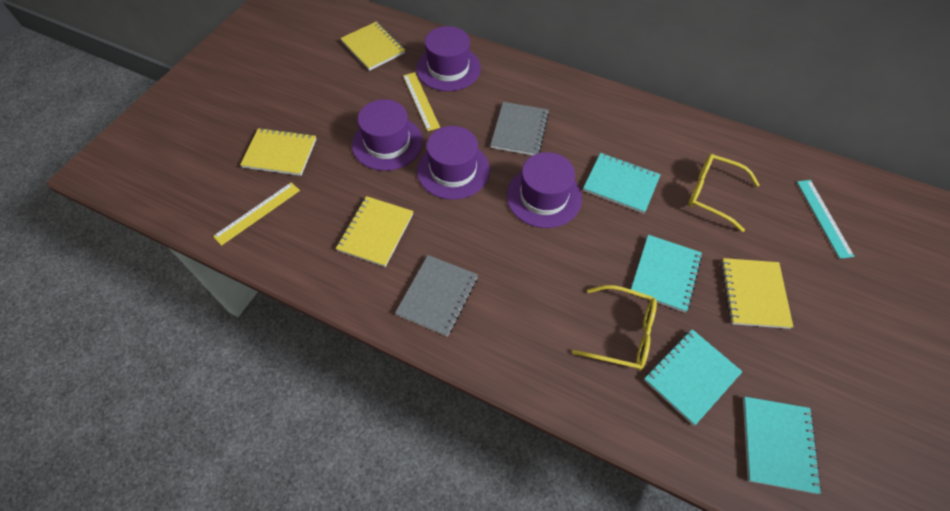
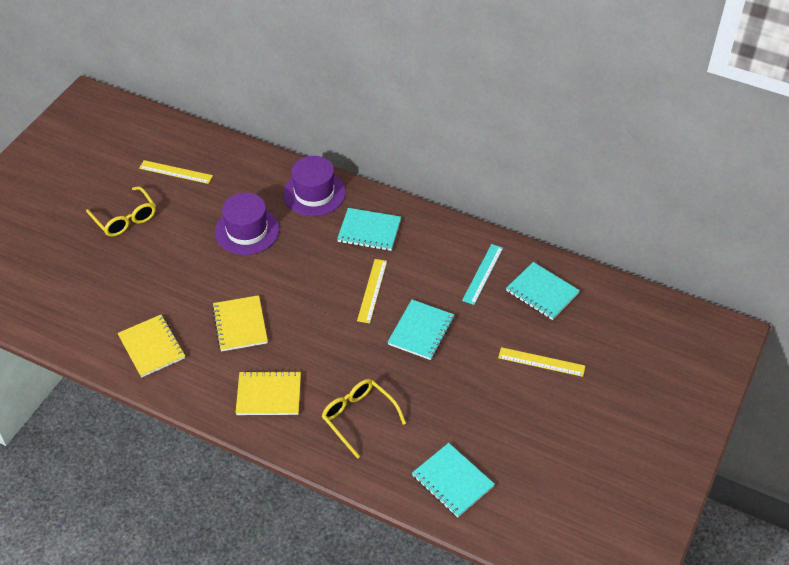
grey notebook: [395,255,478,337] [491,102,549,155] = 2 -> none = 0
purple hat: [352,99,423,171] [416,26,481,91] [417,126,490,200] [507,152,582,228] = 4 -> [215,192,279,255] [283,156,346,216] = 2
yellow notebook: [240,128,316,176] [336,196,414,267] [340,22,405,71] [721,258,793,329] = 4 -> [117,315,185,378] [212,295,268,351] [236,370,301,415] = 3
yellow ruler: [213,182,300,246] [403,72,440,131] = 2 -> [139,160,213,184] [357,259,387,323] [498,347,585,377] = 3

